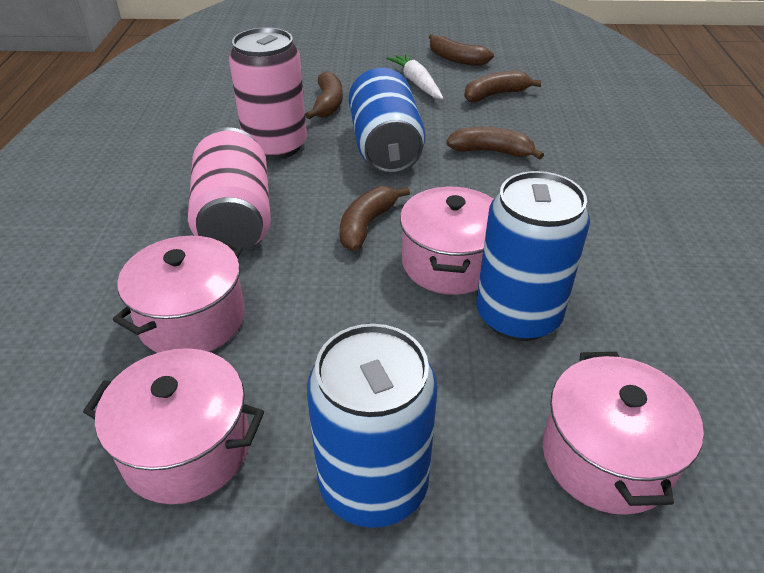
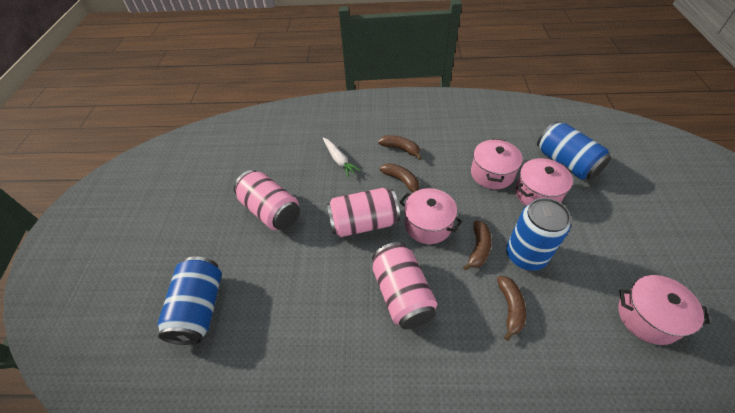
brown banana: [305,71,343,119] [340,186,410,251] [429,34,494,66] [446,127,544,160] [464,71,542,102] = 5 -> [378,135,422,160] [380,163,419,193] [463,220,492,271] [497,276,526,341] = 4
pink can: [188,127,271,252] [229,27,307,160] = 2 -> [234,170,300,230] [326,188,400,237] [372,242,437,329] = 3

